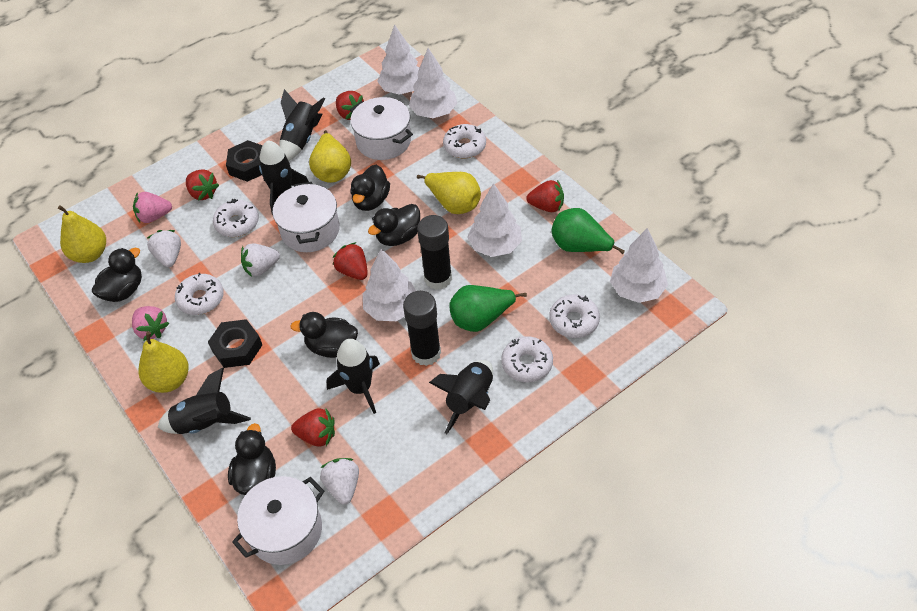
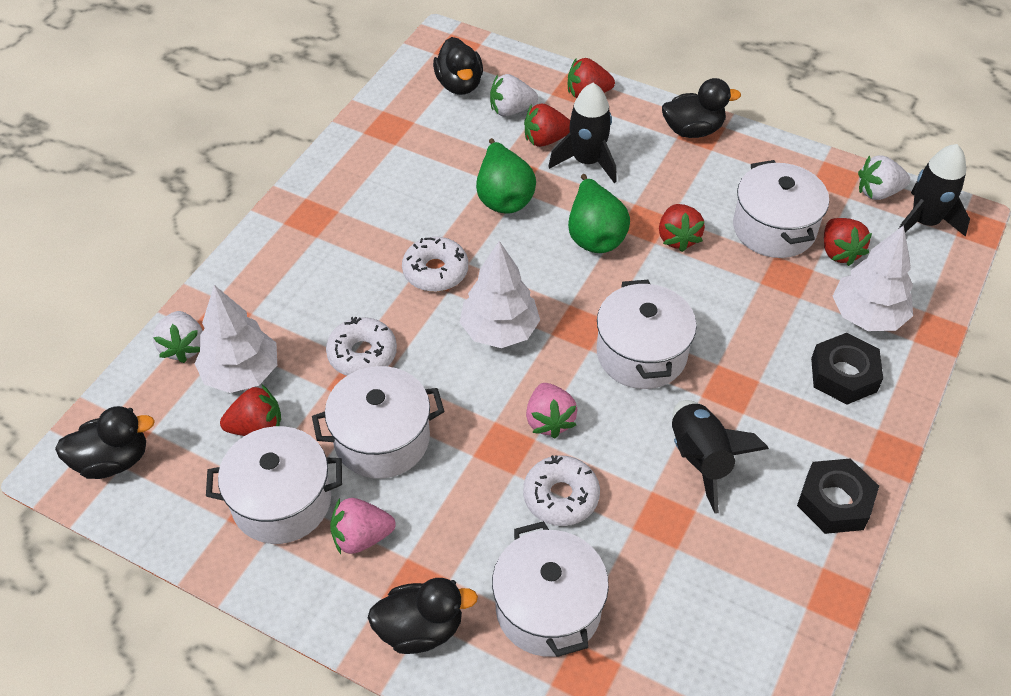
black duck: [92,248,142,302] [228,423,276,495] [290,312,358,358] [350,165,390,211] [368,204,420,246] = 5 -> [55,406,155,479] [368,578,478,654] [433,37,483,95] [662,78,741,138] = 4
black glue stick: [403,291,441,366] [417,215,452,290] = 2 -> none = 0
black rocket: [158,367,251,434] [259,140,309,215] [279,89,325,161] [327,339,380,414] [429,360,493,434] = 5 -> [548,83,617,183] [672,400,769,514] [899,144,970,237] = 3
white donut: [175,273,224,315] [213,199,259,237] [443,124,486,158] [501,336,553,382] [549,294,600,338] = 5 -> [326,317,397,376] [402,237,468,292] [523,455,600,526] = 3
white pot: [232,476,324,565] [272,182,340,252] [350,97,413,160] = 3 -> [206,426,342,544] [312,366,444,479] [492,521,609,657] [597,280,697,389] [733,160,829,258] = 5
white tree: [363,249,416,321] [377,24,419,95] [409,48,457,118] [467,183,522,257] [610,228,668,303] = 5 -> [194,285,277,393] [459,241,540,348] [833,225,913,331] = 3
yellow pear: [58,205,106,263] [139,332,189,393] [309,130,351,183] [417,172,481,214] = 4 -> none = 0

